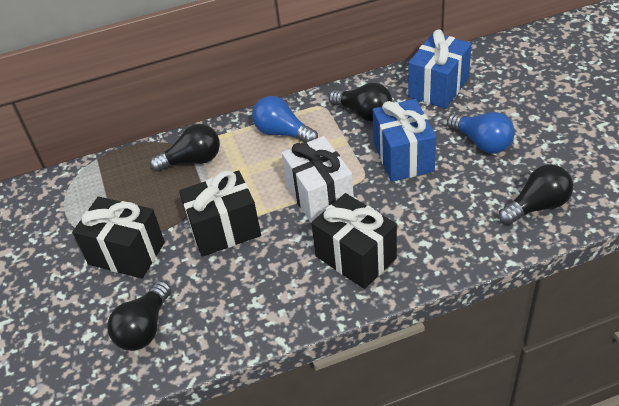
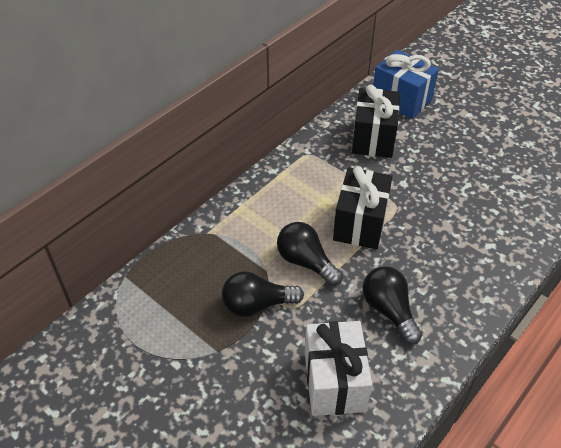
black gift: [72,197,165,279] [179,170,261,257] [311,193,397,289] = 3 -> [333,166,392,249] [352,85,400,158] = 2
black light bulb: [107,281,171,351] [150,124,220,172] [329,83,392,122] [499,164,573,225] = 4 -> [222,271,304,317] [277,222,343,286] [362,266,422,344] = 3
blue gift: [373,99,436,182] [408,30,471,109] = 2 -> [373,50,439,119] = 1
blue light bulb: [252,96,318,142] [447,112,515,153] = 2 -> none = 0

